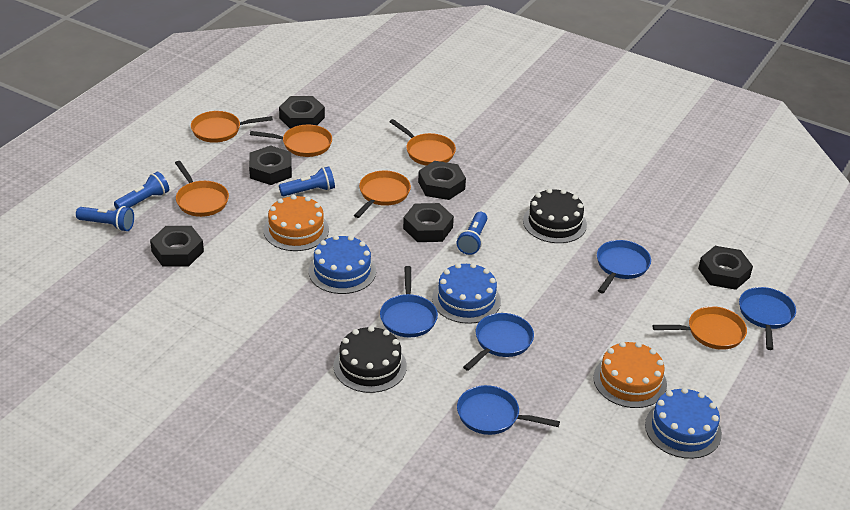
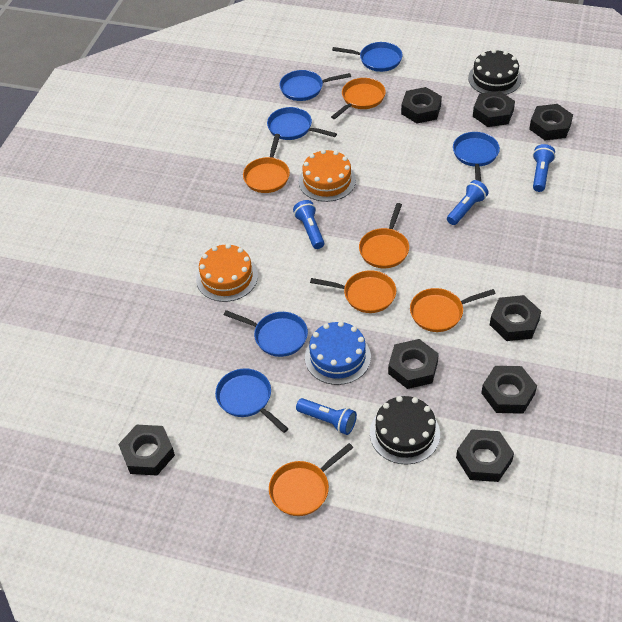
black nut: [150,226,204,266] [249,145,292,185] [279,96,325,129] [403,203,454,242] [418,161,466,200] [698,246,753,290] = 6 -> [118,425,175,476] [388,339,439,389] [401,87,442,123] [456,429,514,482] [473,91,515,127] [481,366,537,414] [490,295,541,341] [529,104,573,140] = 8
blue cake: [309,235,376,294] [432,263,501,324] [645,388,722,459] = 3 -> [305,321,371,385] = 1
blue pan: [380,266,438,337] [457,385,560,435] [463,313,534,371] [597,240,651,293] [739,287,796,350] = 5 -> [215,369,289,433] [224,310,308,357] [267,107,337,140] [279,70,351,101] [332,42,403,72] [453,132,500,182] = 6

